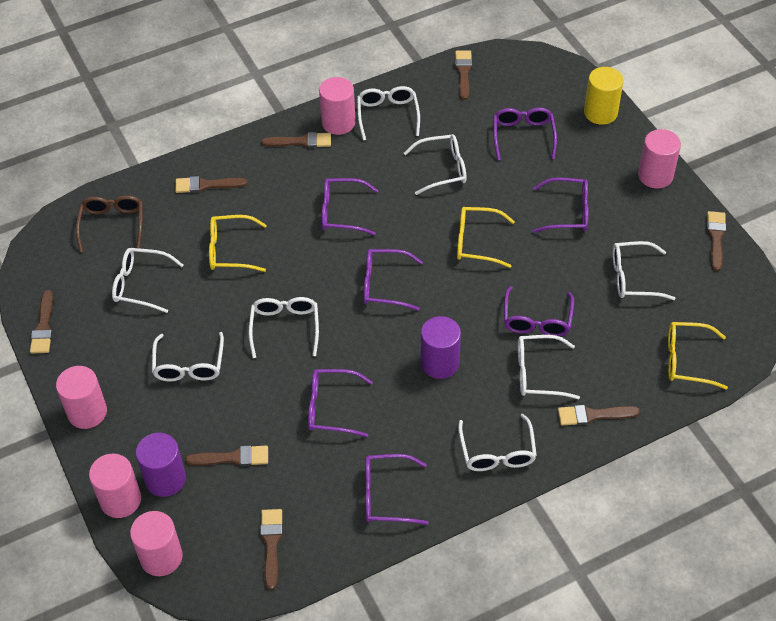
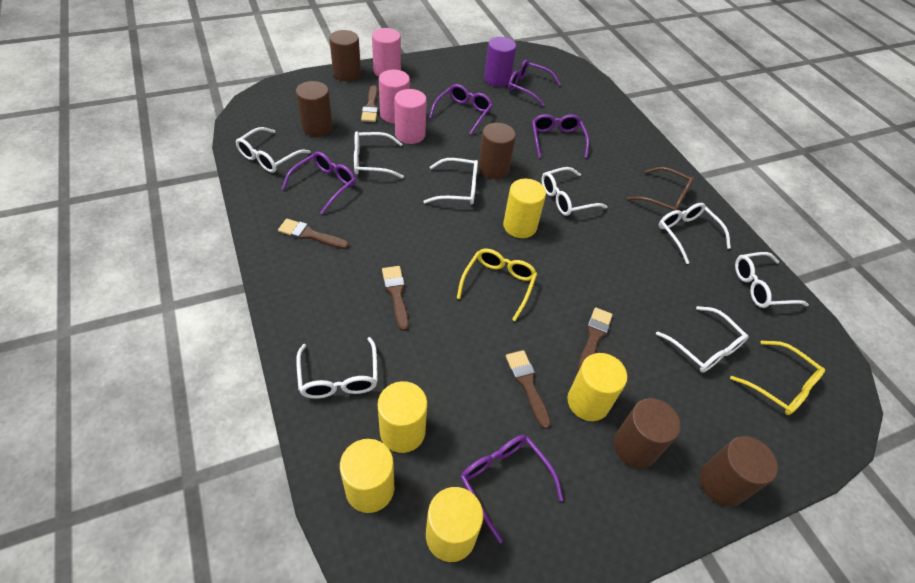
brown brush: [30,290,53,354] [175,176,247,193] [185,445,268,466] [260,509,283,590] [261,132,331,148] [455,51,472,100] [558,405,640,426] [707,211,726,271] = 8 -> [278,219,349,249] [361,85,378,122] [382,266,409,331] [506,350,551,429] [578,307,613,371] = 5
brown cylinder: none = 0 -> [296,81,333,137] [329,30,361,81] [478,123,516,179] [613,398,681,468] [700,436,778,507] = 5
pink cylinder: [56,366,107,429] [89,454,141,518] [130,511,183,576] [319,77,356,135] [638,129,681,188] = 5 -> [372,28,401,77] [379,70,410,123] [394,89,427,144] = 3
purple cylinder: [136,433,186,497] [421,316,461,379] = 2 -> [484,37,516,87] = 1
purple glasses: [308,369,373,437] [321,178,378,235] [363,249,423,311] [365,454,429,525] [493,108,557,160] [504,286,574,337] [533,178,589,233] = 7 -> [281,152,356,214] [429,84,493,135] [461,435,563,543] [508,60,561,107] [532,114,589,158] = 5
yellow cylinder: [584,67,624,125] = 1 -> [340,439,394,513] [378,381,427,453] [426,487,483,562] [503,179,546,238] [567,353,627,421] = 5
yellow glasses: [209,215,267,272] [457,207,515,268] [668,322,728,390] = 3 -> [457,249,537,321] [730,341,825,415] = 2

